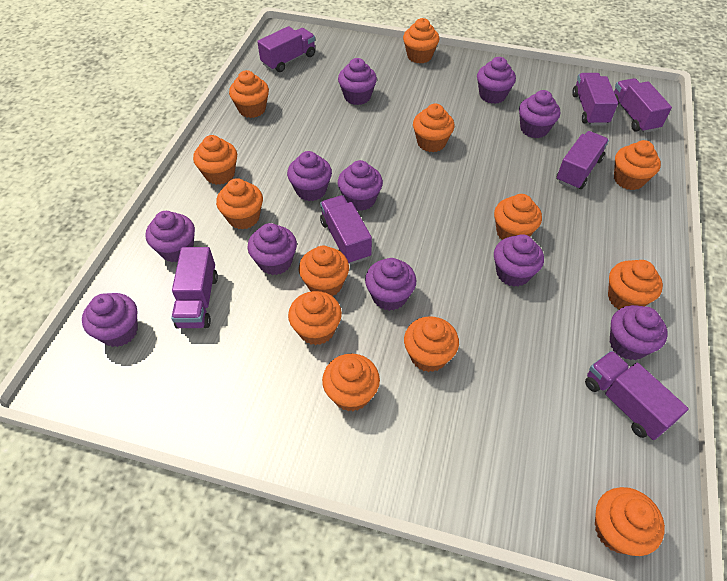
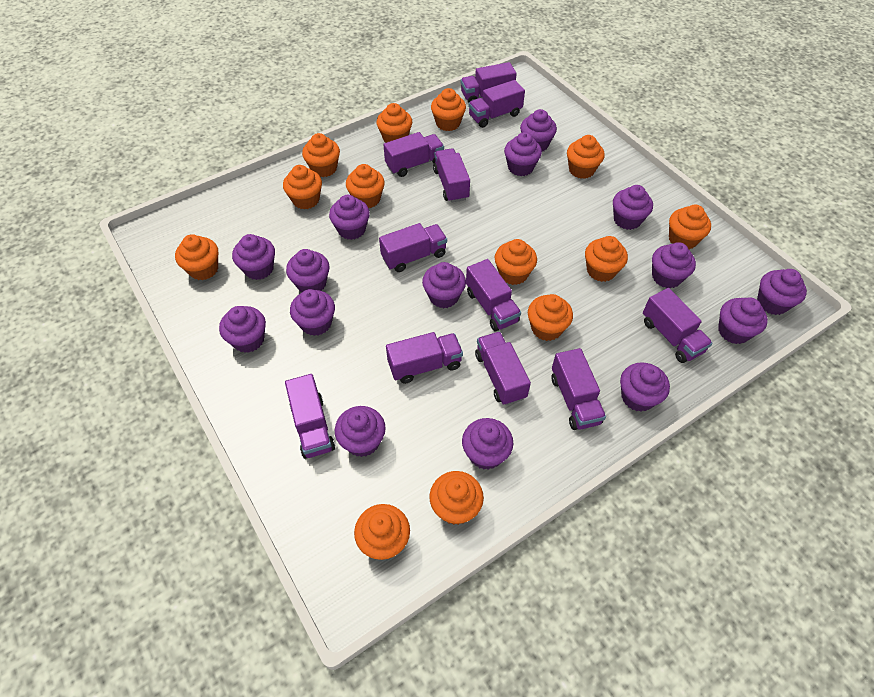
purple cupcake: [82,293,138,347] [146,211,195,262] [248,223,297,275] [287,151,332,201] [338,58,377,105] [338,160,383,211] [365,258,416,311] [477,57,516,104] [494,234,544,287] [519,90,560,138] [610,305,668,360] = 11 -> [219,306,266,353] [232,234,275,280] [286,249,330,292] [290,289,335,336] [329,195,370,240] [335,406,386,457] [422,262,466,308] [462,418,514,470] [504,132,542,176] [520,109,557,151] [613,185,653,230] [620,362,670,412] [652,242,696,288] [718,297,768,344] [757,269,807,315] = 15
purple truck: [171,247,218,328] [257,26,315,72] [320,195,372,265] [556,131,609,189] [572,73,618,125] [585,351,689,440] [614,78,672,133] = 7 -> [285,374,335,459] [379,223,447,272] [383,132,444,177] [386,332,463,384] [433,148,470,203] [461,62,517,103] [466,259,521,331] [468,80,525,128] [475,332,531,405] [552,348,606,430] [643,288,713,363] = 11

